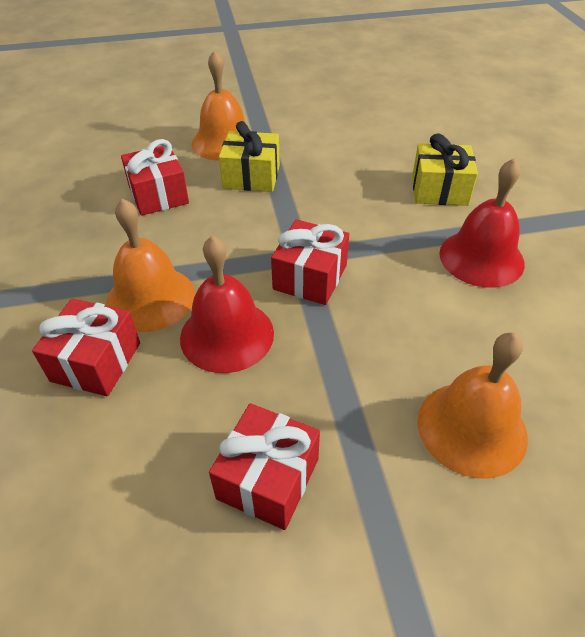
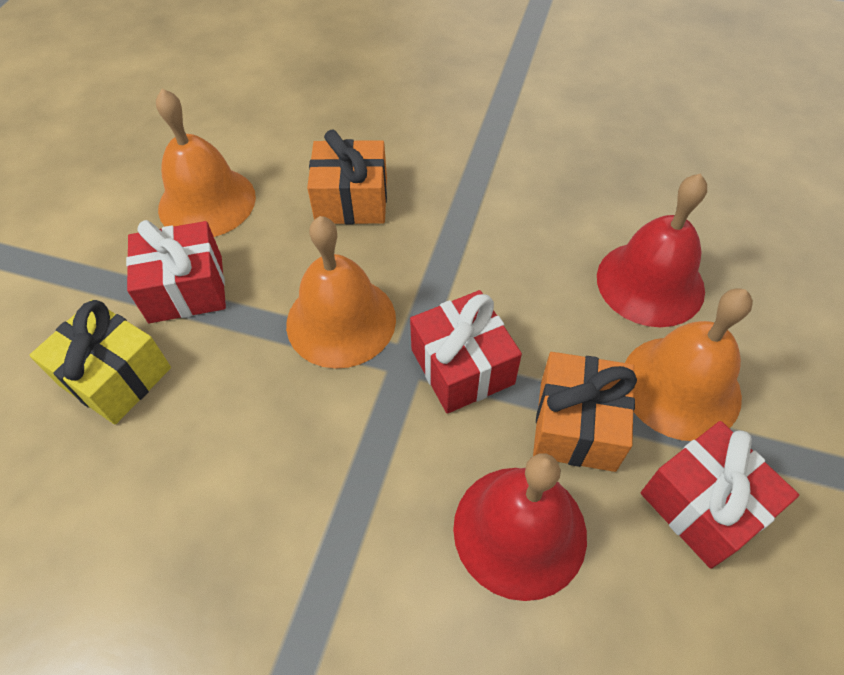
orange gift: none = 0 -> [307,130,387,224] [533,352,637,472] = 2
red gift: [32,298,140,396] [121,139,189,216] [209,403,320,530] [271,219,349,305] = 4 -> [126,220,226,323] [410,290,522,414] [641,421,799,569] = 3
yellow gift: [219,121,280,192] [412,133,478,206] = 2 -> [30,300,171,424] = 1

